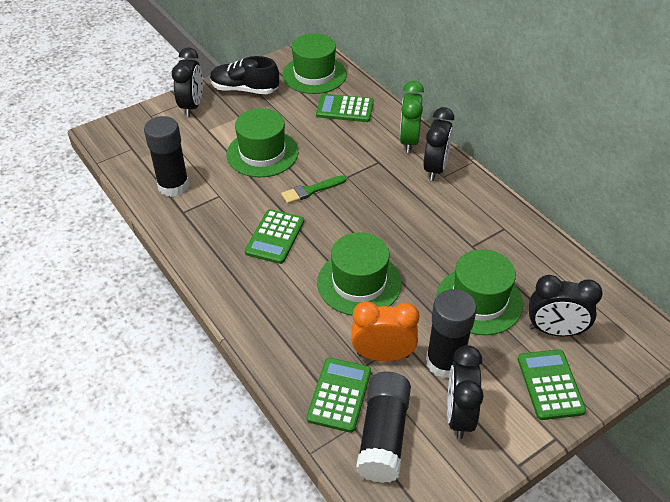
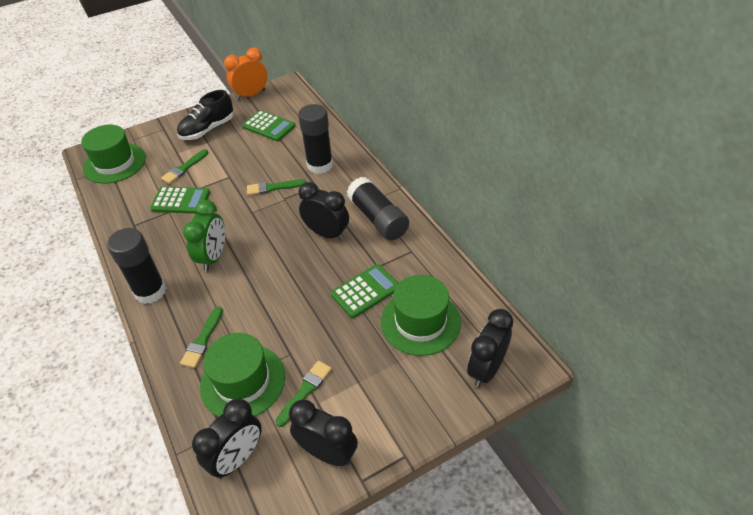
green brush: [281,175,346,204] = 1 -> [161,149,208,184] [180,306,223,368] [247,179,306,196] [275,361,332,427] = 4
green calculator: [245,209,304,264] [307,358,371,433] [316,94,374,122] [518,349,586,420] = 4 -> [150,186,210,214] [242,110,296,141] [331,264,399,318] = 3
green hat: [227,108,298,177] [282,33,347,94] [317,232,402,316] [436,249,523,335] = 4 -> [81,125,146,184] [200,333,285,417] [381,275,461,356] = 3

